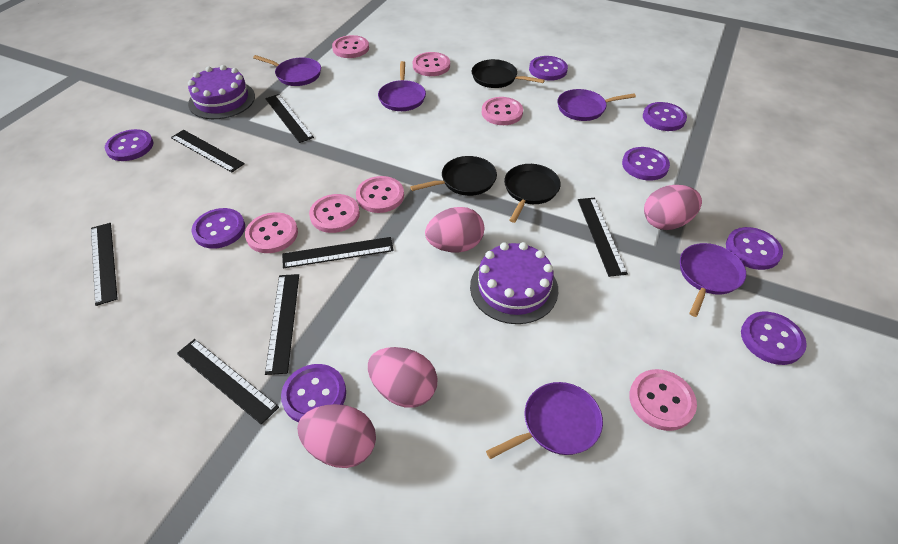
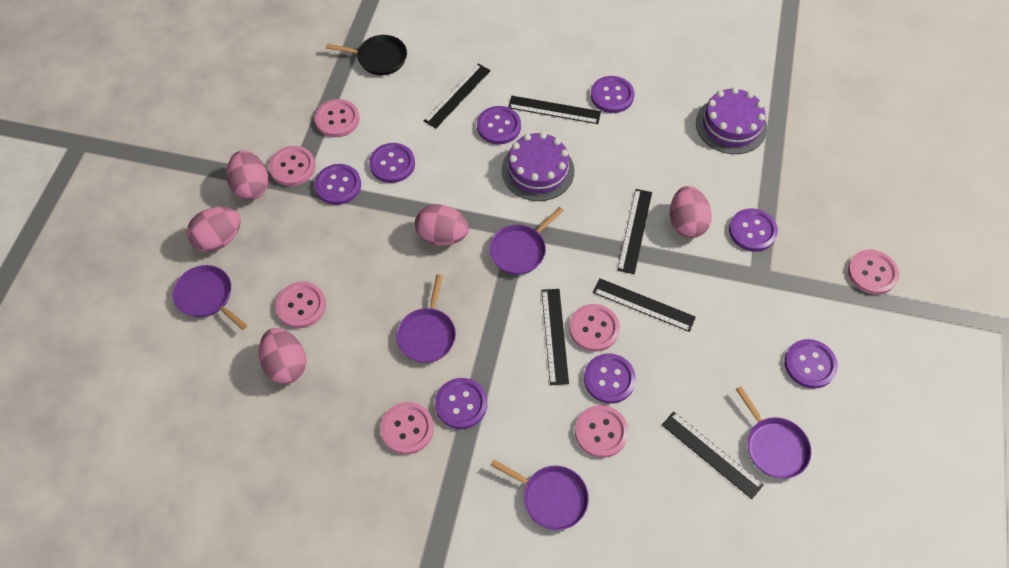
black pan: [410,156,497,196] [472,59,545,88] [504,164,561,223] = 3 -> [326,35,407,75] = 1
black ruler: [91,223,118,306] [171,130,245,172] [177,339,279,425] [265,94,314,143] [265,274,299,375] [282,237,394,268] [578,198,628,277] = 7 -> [423,64,491,128] [508,96,601,124] [541,289,569,385] [593,278,696,332] [617,189,652,274] [662,412,764,499] = 6
pink egg: [297,404,376,468] [368,347,437,408] [425,207,484,253] [644,185,702,230] = 4 -> [187,207,241,252] [227,150,268,200] [259,328,307,384] [415,204,469,246] [670,186,712,238] = 5

